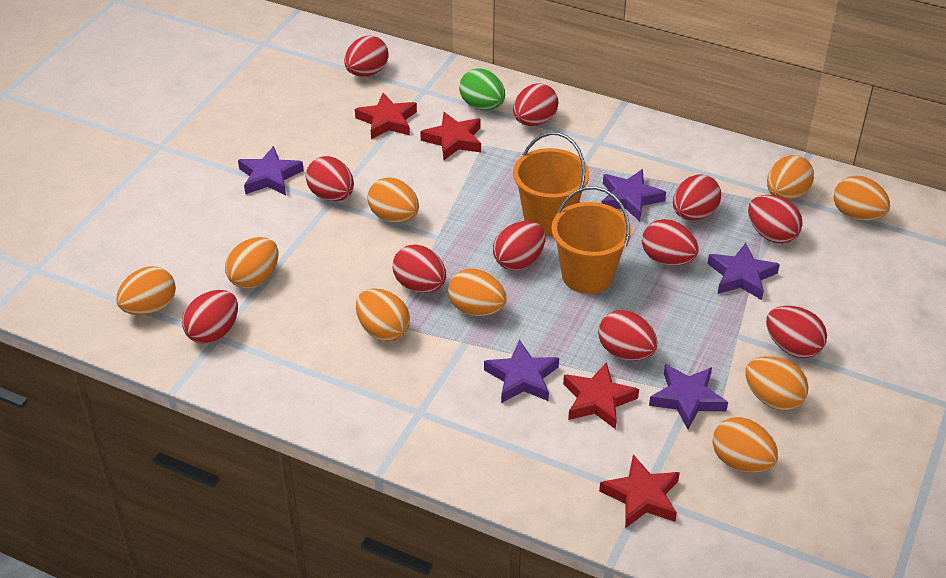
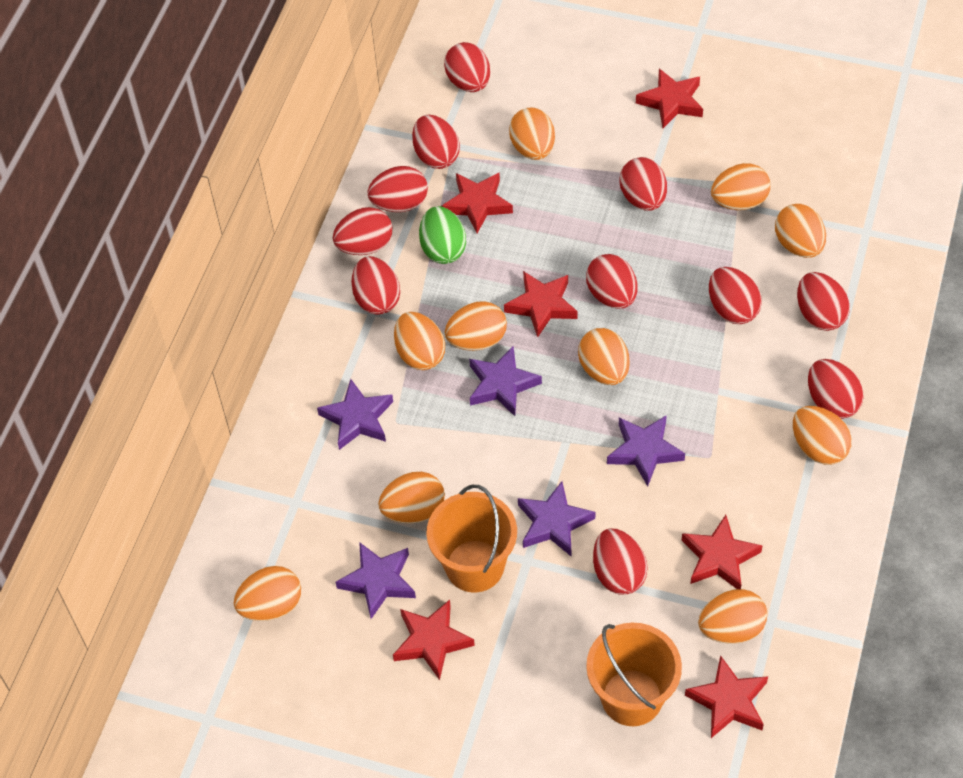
orange egg: [116,266,176,315] [225,237,278,289] [356,288,410,342] [368,177,419,223] [448,268,506,316] [713,417,778,473] [745,356,809,411] [767,155,814,200] [834,175,890,221] = 9 -> [234,566,301,621] [378,472,445,523] [394,312,445,370] [445,301,507,351] [509,107,555,160] [578,328,630,385] [698,589,767,644] [711,163,770,210] [775,204,826,258] [793,406,852,465] = 10
red star: [355,93,417,139] [420,112,481,160] [563,362,639,429] [599,454,680,528] = 4 -> [393,600,475,680] [441,173,513,233] [504,271,578,337] [636,69,703,128] [682,515,763,589] [685,655,768,738] = 6

